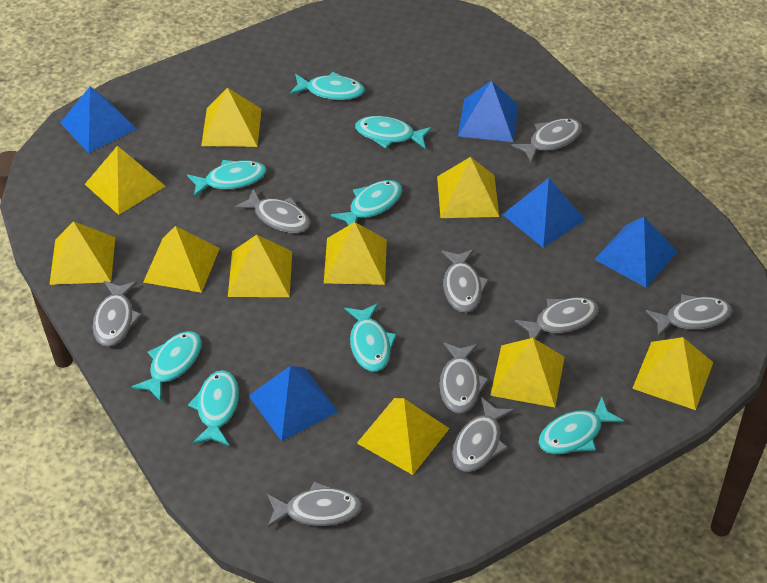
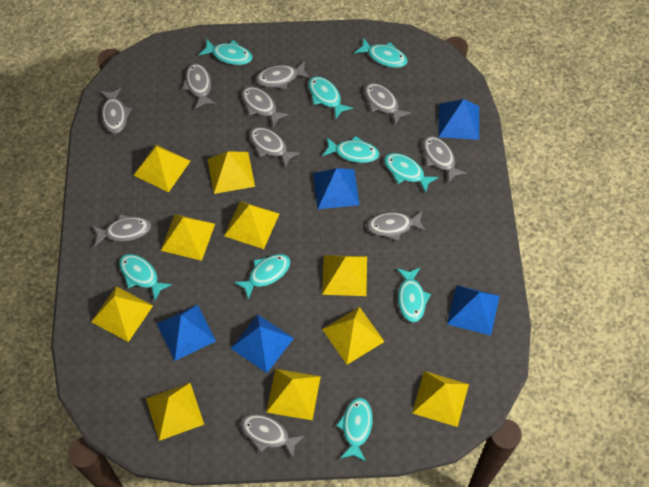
grey fish: [93,281,142,346] [234,188,311,233] [267,481,362,528] [440,342,489,413] [441,249,489,313] [452,397,515,472] [511,118,582,163] [515,297,599,339] [645,294,733,337] = 9 -> [92,214,151,246] [100,88,132,133] [182,63,216,109] [241,86,289,127] [241,414,305,458] [249,127,300,168] [256,61,311,89] [364,83,411,125] [367,211,426,241] [423,136,467,183] = 10
turquoise fish: [131,331,202,402] [187,160,266,197] [188,370,239,446] [290,72,365,100] [331,180,402,226] [345,303,397,372] [355,116,432,149] [539,397,624,454] = 8 -> [119,254,172,301] [199,39,252,65] [234,254,290,300] [308,76,353,120] [322,136,379,163] [336,398,373,462] [354,37,408,68] [384,153,439,193] [397,267,431,322] = 9

